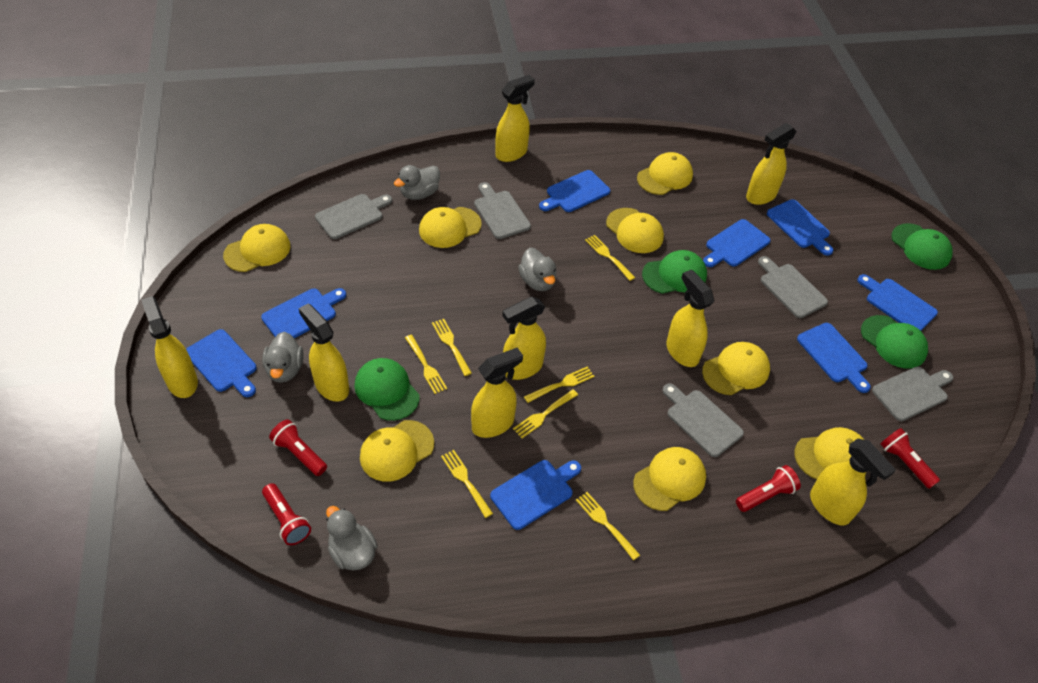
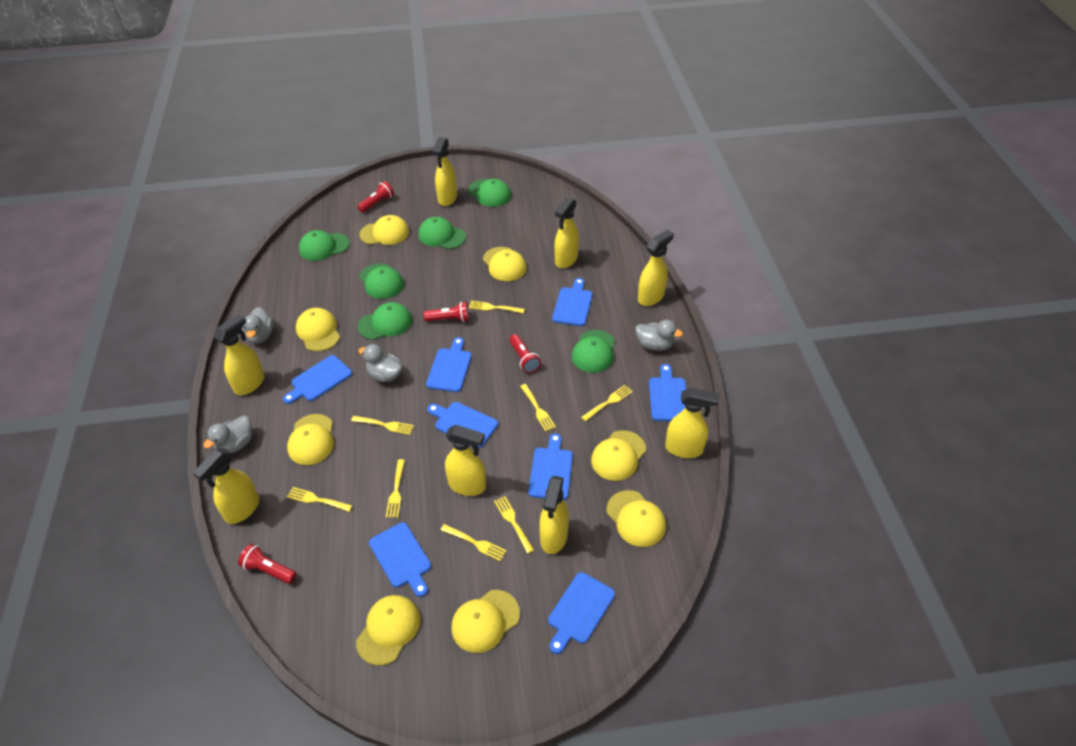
green cap: [354,358,420,421] [642,250,707,294] [861,315,928,368] [891,223,953,270] = 4 -> [299,230,350,261] [358,302,412,340] [359,263,404,299] [418,217,466,249] [468,179,511,207] [572,330,615,373] = 6
grey cutting board: [315,194,392,239] [474,182,531,239] [662,384,744,457] [758,256,828,318] [872,366,953,421] = 5 -> none = 0
yellow fork: [405,335,447,394] [432,319,472,376] [441,450,493,518] [513,389,578,438] [524,366,594,403] [576,492,640,561] [585,235,635,281] = 7 -> [287,487,352,512] [351,416,414,435] [386,459,405,518] [441,524,507,561] [468,301,525,313] [494,496,534,554] [520,384,556,431] [581,385,633,421] = 8

